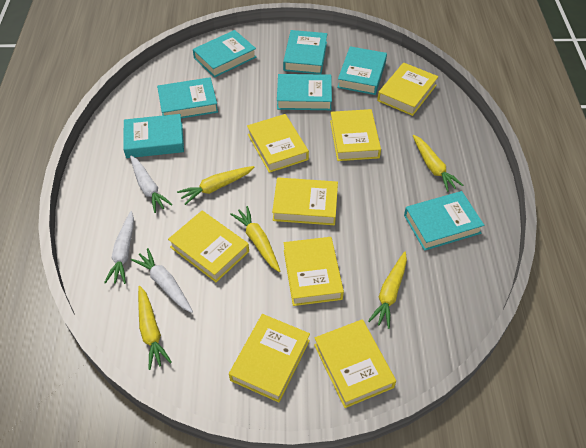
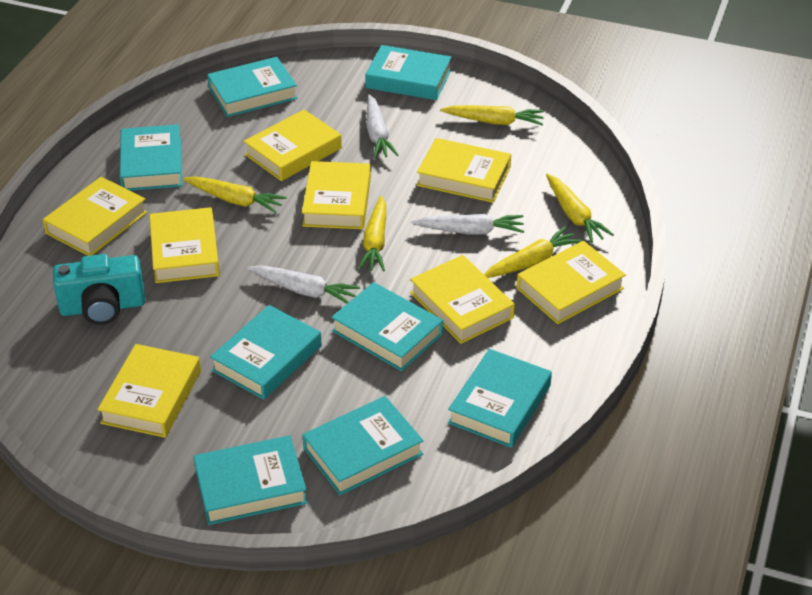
turquoise book: [123,114,184,158] [157,77,218,119] [193,30,256,78] [277,74,332,110] [283,30,327,74] [337,46,387,95] [404,191,484,251] = 7 -> [120,124,182,191] [193,435,308,525] [207,57,298,117] [210,305,322,400] [303,396,423,495] [331,282,443,371] [365,45,452,100] [448,349,552,448] = 8
turquoise camera: none = 0 -> [53,254,145,325] = 1

